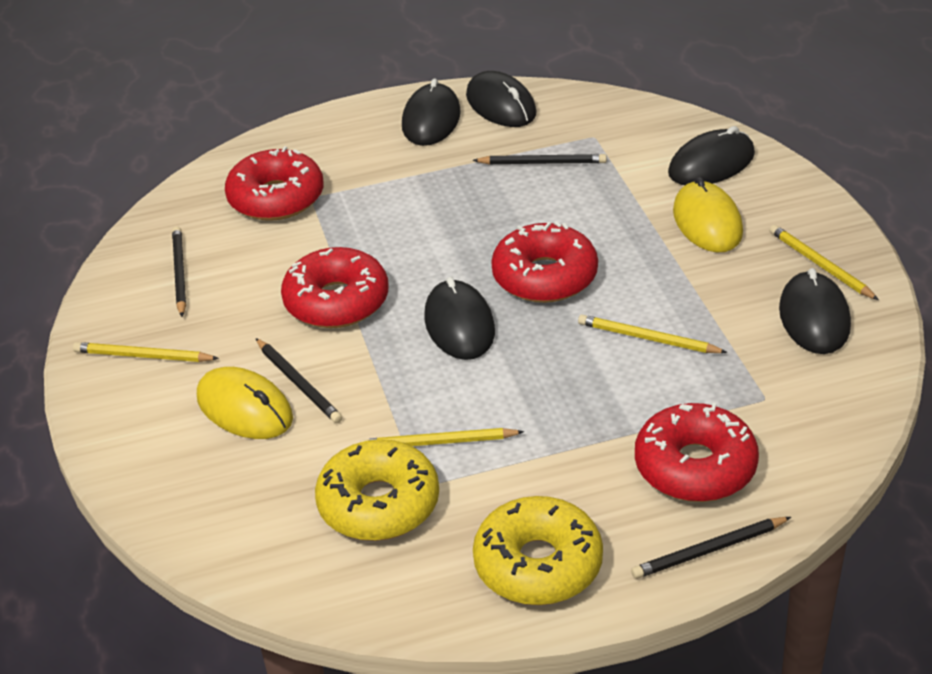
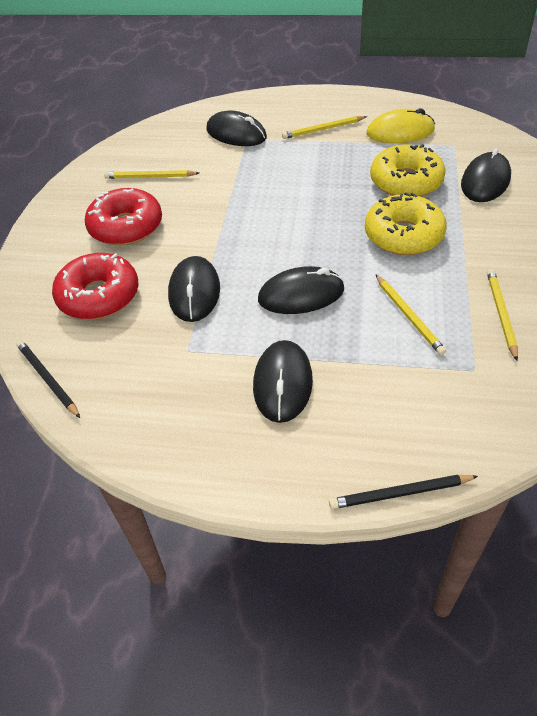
black pencil: [172,226,186,317] [256,338,342,423] [472,154,607,164] [631,517,791,579] = 4 -> [16,340,80,418] [329,475,478,509] = 2
red donut: [225,146,323,221] [281,247,389,328] [491,221,598,303] [635,403,759,502] = 4 -> [52,253,139,320] [85,188,162,246] = 2
yellow mouse: [197,367,293,439] [673,177,743,252] = 2 -> [367,108,435,143] = 1

